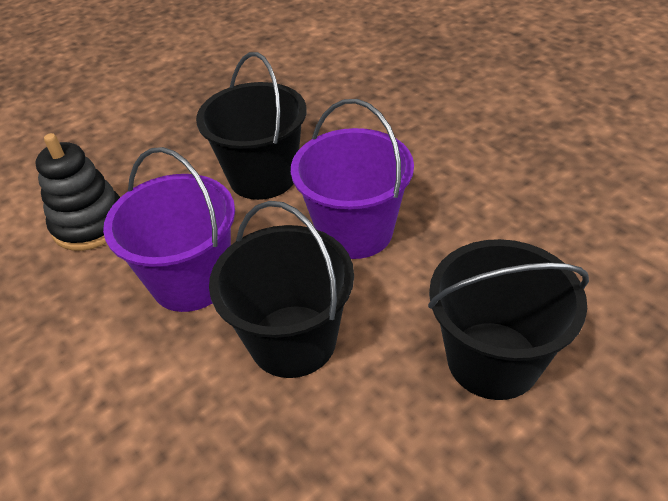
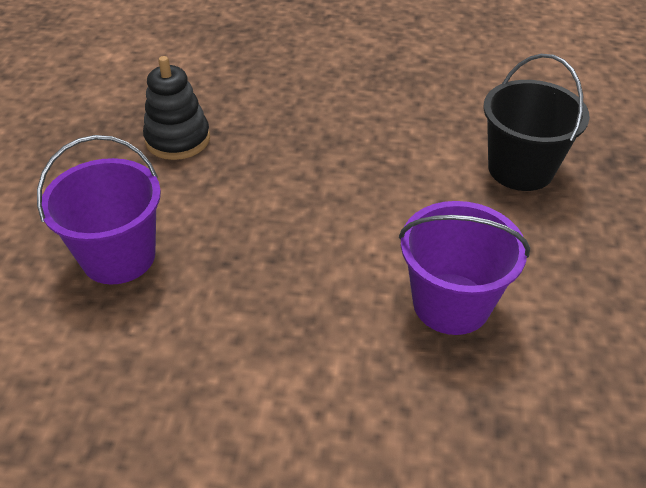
black bucket: [196,52,307,200] [209,201,354,378] [428,239,589,400] = 3 -> [483,54,590,191] = 1

